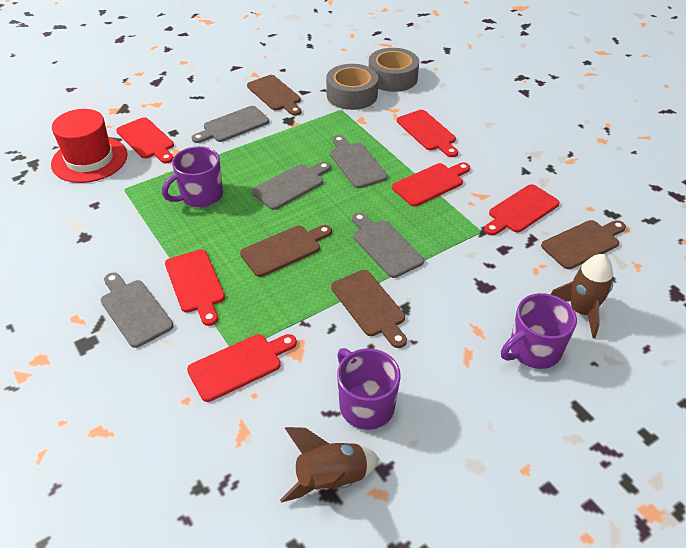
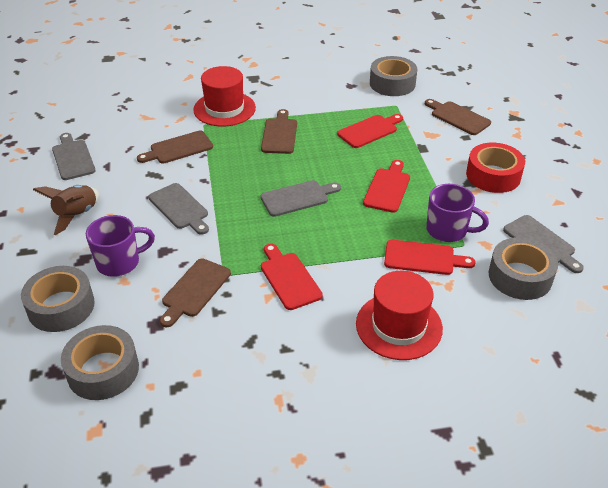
brown rocket: [280,427,379,503] [551,254,613,338] = 2 -> [33,185,99,235] = 1
grey cutting board: [101,273,174,348] [192,106,269,143] [252,162,331,210] [330,135,388,188] [352,212,424,278] = 5 -> [52,133,96,180] [148,183,209,235] [260,180,341,217] [503,215,584,273] = 4
grey tape: [326,64,378,110] [369,48,419,92] = 2 -> [21,266,95,332] [61,325,139,400] [370,56,417,96] [489,237,558,300] = 4
purple mug: [162,146,223,208] [337,348,401,430] [501,293,577,369] = 3 -> [86,215,155,277] [426,184,489,242] = 2
red cutting board: [116,117,174,163] [165,249,225,326] [187,334,297,402] [392,162,470,206] [397,110,458,157] [484,184,560,235] = 6 -> [261,243,323,310] [337,114,403,148] [363,160,410,213] [384,240,476,275] = 4
red hat: [51,109,127,183] = 1 -> [193,66,256,126] [356,271,443,360] = 2
red tape: none = 0 -> [466,143,525,193] = 1

